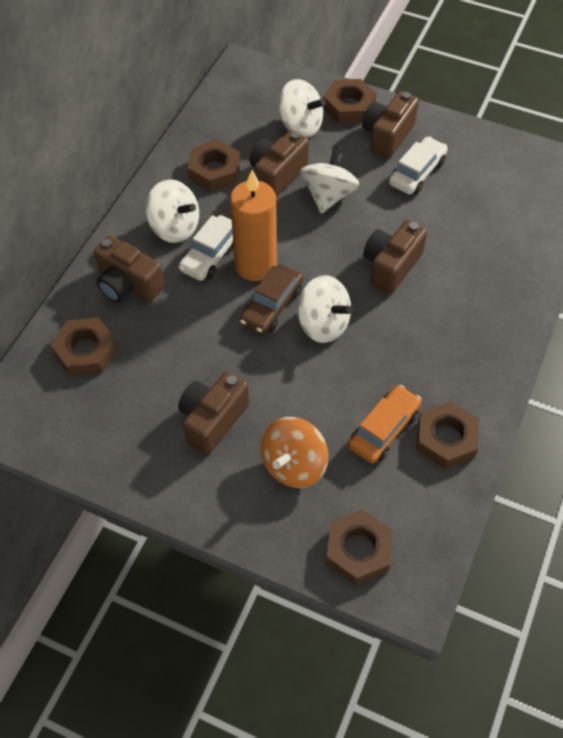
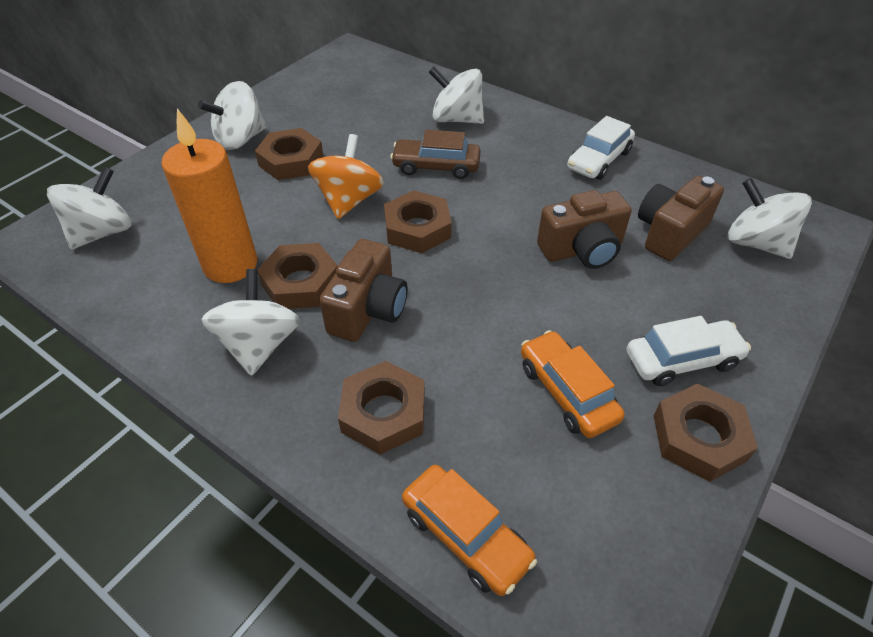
brown camera: [94,236,164,303] [178,371,249,455] [249,130,309,197] [362,91,419,159] [363,220,427,294] = 5 -> [319,239,408,342] [537,190,632,269] [638,176,724,261] = 3
orange car: [348,385,422,463] = 1 -> [402,465,537,596] [521,330,625,438] = 2
white spinning top: [146,179,199,243] [278,79,326,138] [297,275,353,343] [300,144,360,214] = 4 -> [47,167,132,250] [198,81,267,150] [201,269,300,376] [429,66,484,124] [728,178,812,259] = 5

